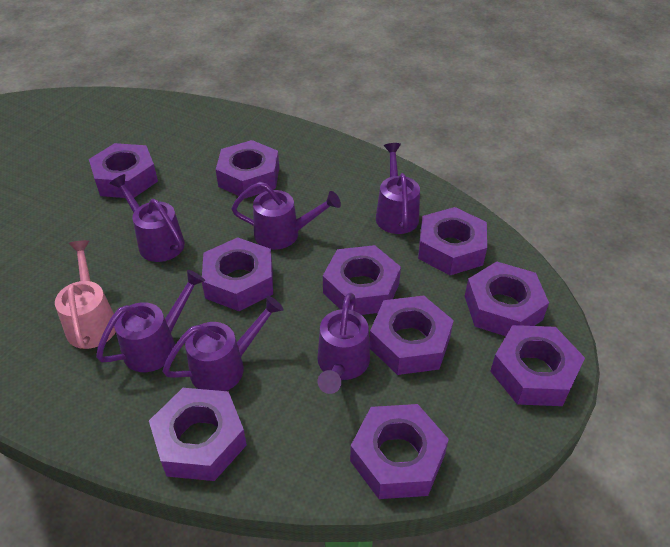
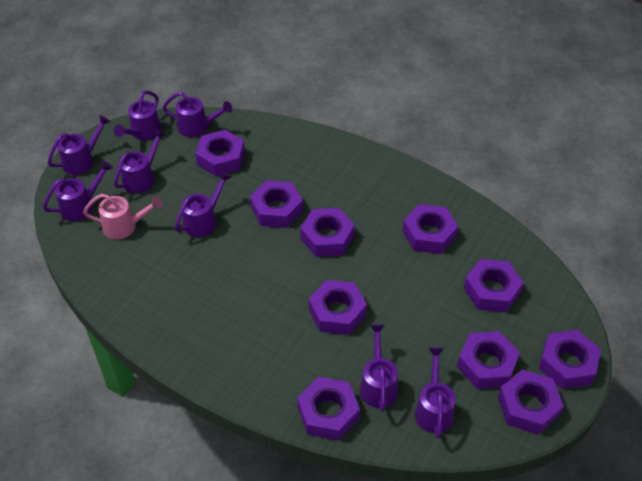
purple watering can: [96,270,205,372] [109,174,185,262] [163,296,284,391] [231,182,341,249] [317,293,370,394] [376,143,420,234] = 6 -> [43,161,113,221] [48,115,111,175] [114,90,161,140] [114,129,166,193] [163,92,233,137] [174,171,232,237] [360,324,398,412] [415,347,456,438] = 8

